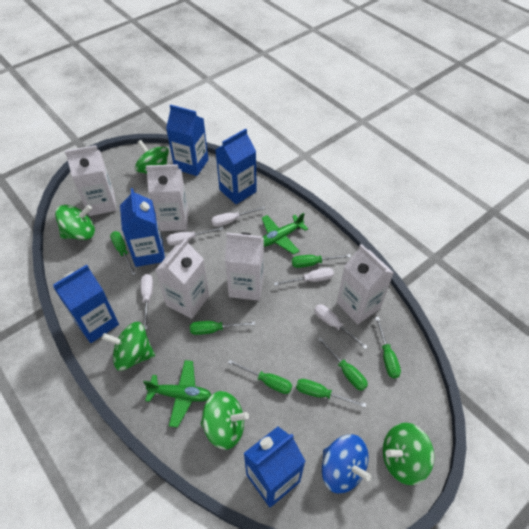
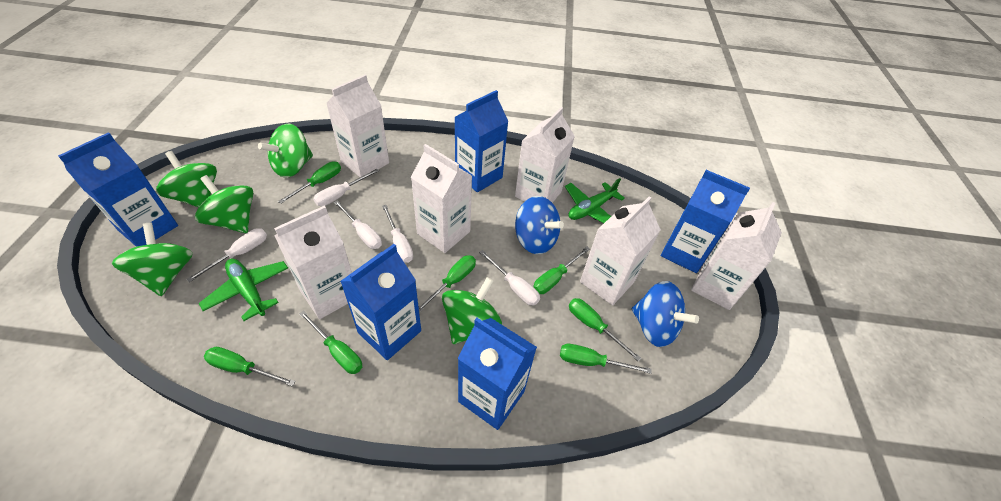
blue spinning top: [322,435,371,493] = 1 -> [515,196,564,254] [632,281,699,347] = 2
white carton: [65,145,117,216] [146,164,188,231] [155,238,209,319] [225,233,264,301] [337,244,394,324] = 5 -> [274,205,352,319] [326,75,389,177] [411,144,472,253] [515,107,575,203] [580,196,661,305] [691,202,782,310] = 6

